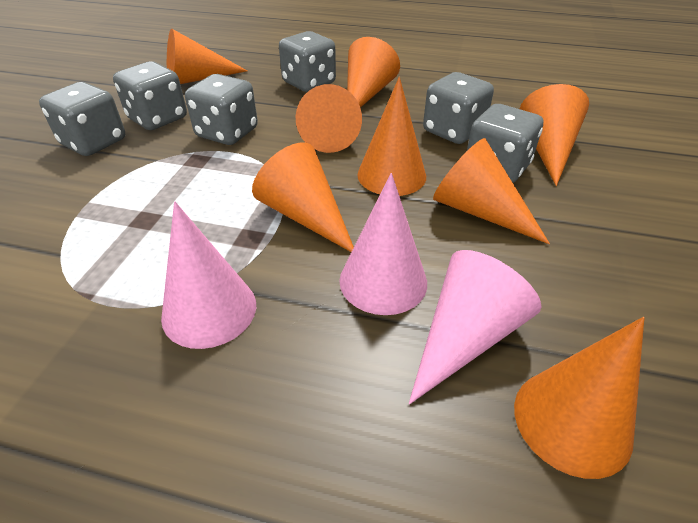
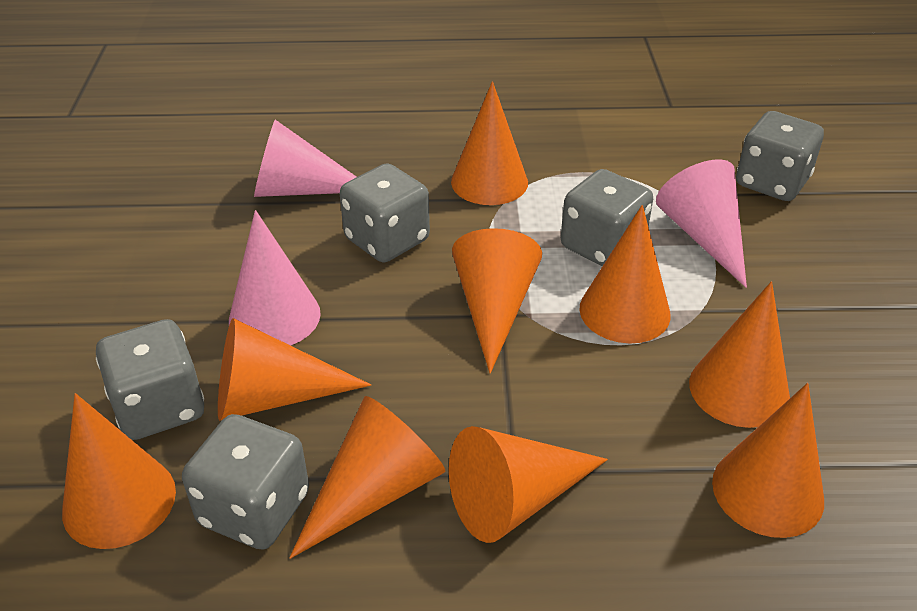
grey dice: [39,82,125,156] [113,61,187,130] [185,74,258,145] [279,31,336,92] [423,72,494,144] [467,104,543,183] = 6 -> [96,319,204,440] [182,414,309,550] [340,163,430,263] [561,169,653,266] [736,111,824,201] = 5
orange cone: [167,28,247,84] [252,142,354,252] [296,84,362,153] [347,37,400,108] [357,77,426,196] [433,138,550,244] [514,317,644,479] [520,84,589,186] = 8 -> [62,393,176,549] [218,318,371,421] [289,396,446,559] [449,426,608,543] [451,81,528,205] [452,228,542,374] [579,205,671,344] [689,281,790,428] [712,383,824,538] = 9

